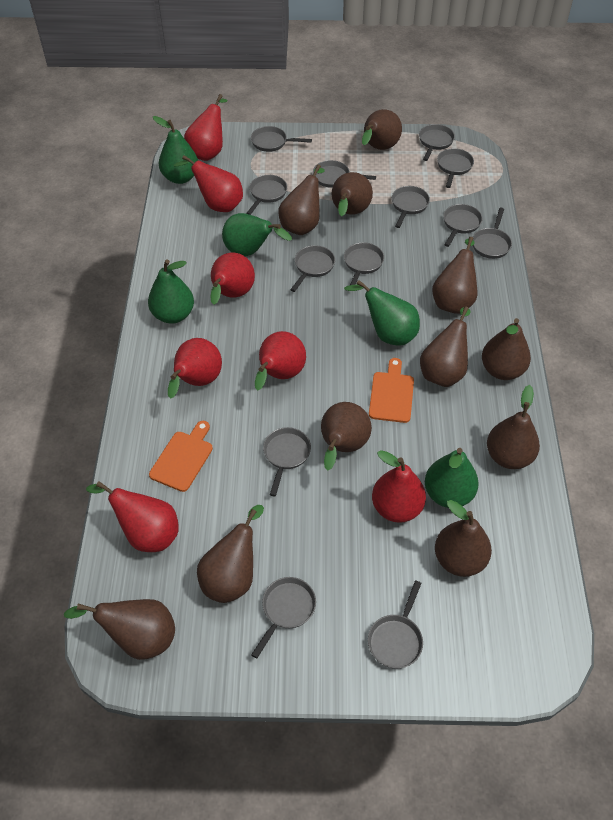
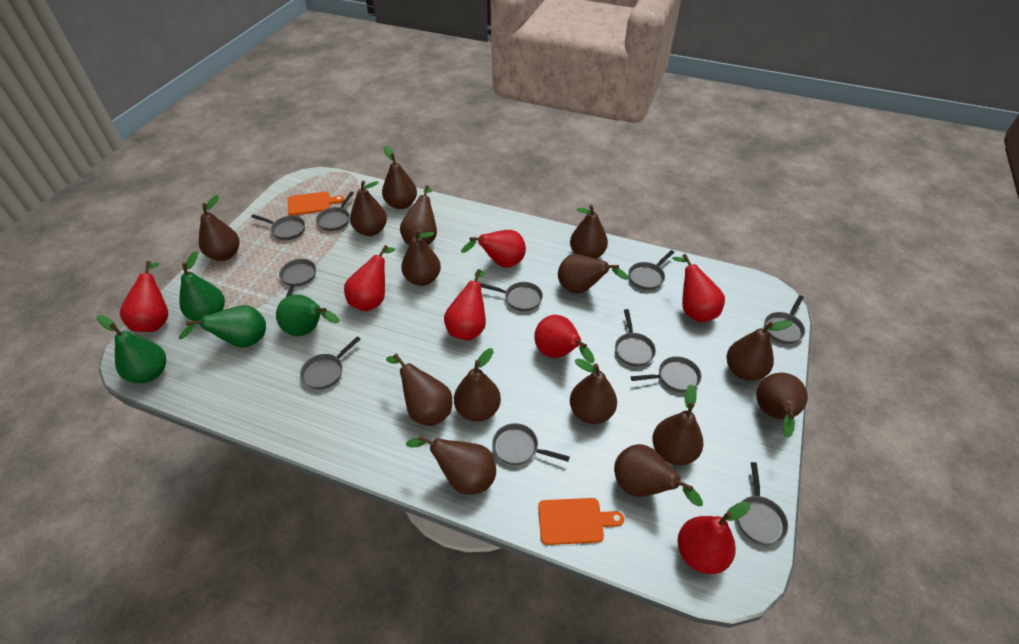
brown pear: [64,599,175,660] [197,505,264,603] [278,164,325,235] [321,402,372,471] [332,172,373,216] [362,109,402,150] [420,306,471,387] [432,237,477,314] [435,500,492,577] [482,318,531,380] [487,385,540,469] = 11 -> [199,195,239,261] [350,181,387,236] [382,146,417,209] [386,354,452,426] [400,185,437,245] [401,229,441,286] [406,435,496,495] [454,348,501,422] [558,254,628,294] [570,205,608,259] [570,359,617,424] [614,444,703,507] [652,384,703,465] [726,321,793,381] [756,373,808,438] = 15
green pear: [148,259,194,324] [153,116,198,184] [222,213,292,257] [344,280,420,345] [425,448,479,508] = 5 -> [97,315,166,383] [179,251,225,321] [179,305,266,348] [276,294,339,336] = 4
grey pan: [246,175,287,215] [251,126,312,152] [251,577,316,659] [263,427,311,496] [290,245,335,292] [313,160,376,188] [344,242,384,285] [368,580,423,669] [392,186,430,228] [419,124,455,161] [437,148,474,188] [443,204,483,247] [473,208,512,259] = 13 -> [251,214,305,240] [279,259,316,297] [300,337,360,390] [316,191,354,231] [480,282,543,311] [492,423,570,465] [615,309,656,367] [628,250,675,290] [631,356,701,392] [737,462,788,545] [764,295,805,344] = 11

